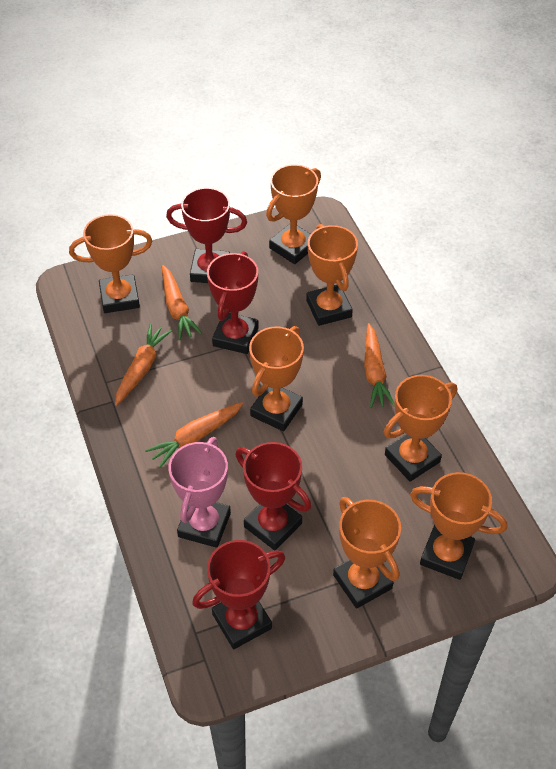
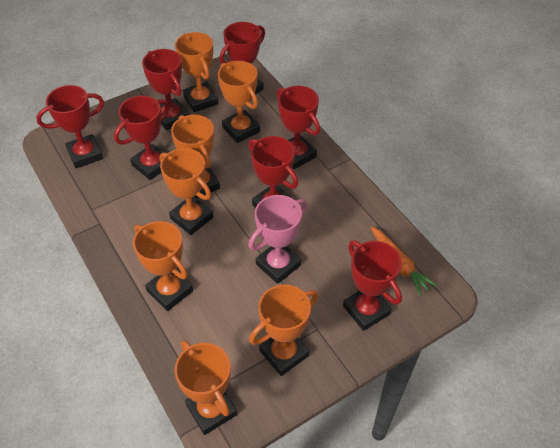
orange carrot: [115,324,172,406] [145,402,243,468] [162,265,202,340] [364,323,395,408] = 4 -> [370,226,437,296] = 1
red trophy: [166,188,247,283] [192,540,285,649] [207,251,259,354] [235,442,311,551] = 4 -> [36,85,104,168] [114,96,169,180] [142,49,189,131] [219,22,265,95] [249,136,298,208] [277,86,320,169] [343,241,402,331] = 7

